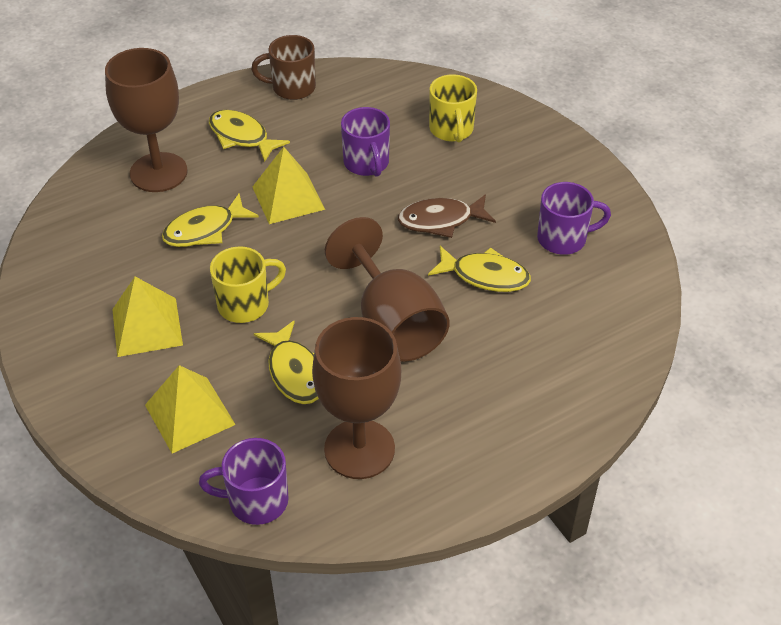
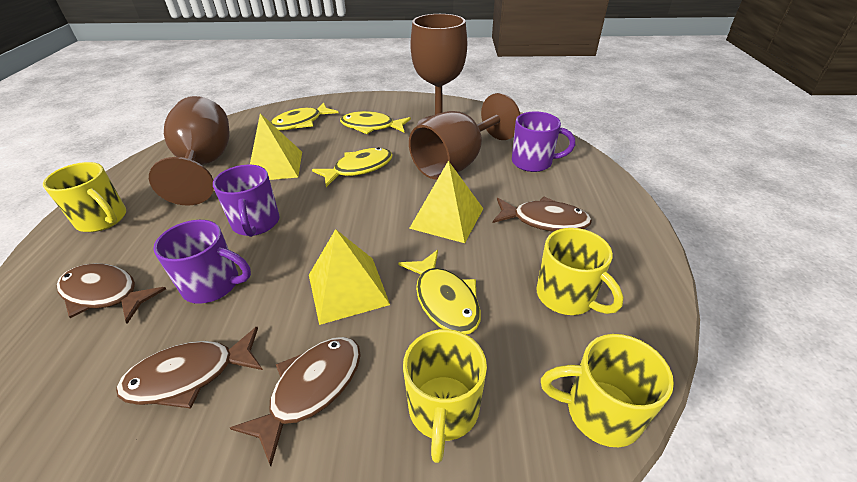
brown fish: [398,194,496,238] = 1 -> [57,263,166,324] [116,327,263,409] [230,337,361,466] [493,197,592,232] = 4
brown mug: [251,35,316,100] = 1 -> none = 0
yellow mug: [210,246,286,323] [429,74,477,143] = 2 -> [43,162,126,232] [403,329,487,463] [536,228,623,315] [541,334,674,447] = 4

